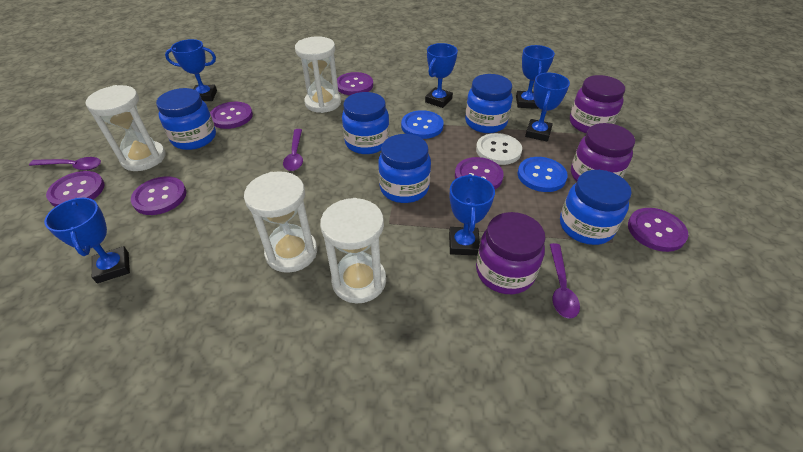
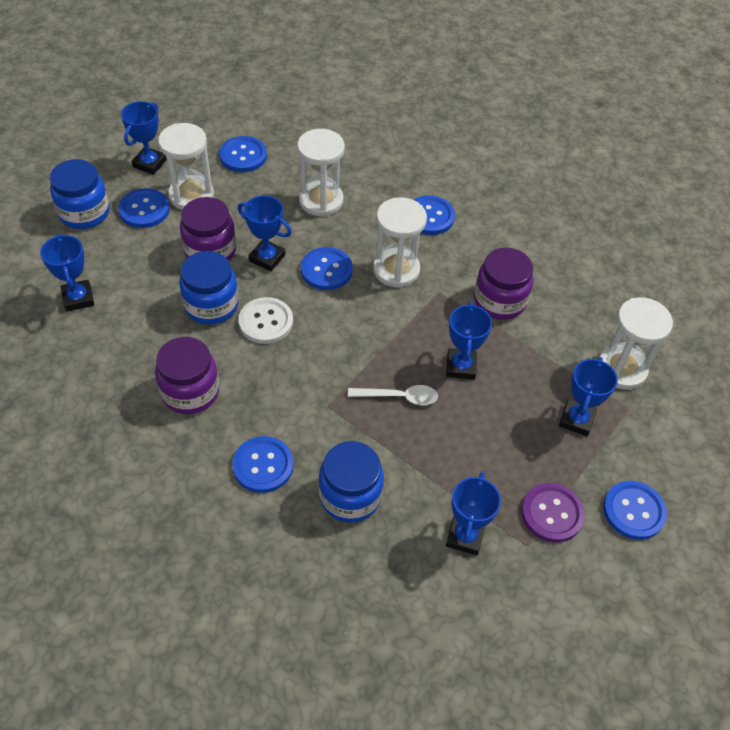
blue button: [401,110,444,139] [518,157,568,192] = 2 -> [118,188,170,228] [219,136,267,172] [232,436,294,493] [301,247,353,290] [413,195,455,235] [603,481,667,540] = 6
blue jar: [156,88,216,150] [342,92,390,154] [378,134,431,203] [465,74,513,133] [560,170,632,245] = 5 -> [50,159,110,229] [179,251,238,325] [319,441,384,523] = 3
purple button: [46,171,105,207] [131,177,186,215] [210,102,253,129] [337,72,373,95] [455,157,504,189] [628,208,689,252] = 6 -> [521,483,585,542] = 1
purple spoon: [29,157,101,170] [283,129,303,171] [550,243,580,319] = 3 -> none = 0
white spoon: none = 0 -> [348,385,438,405] = 1

